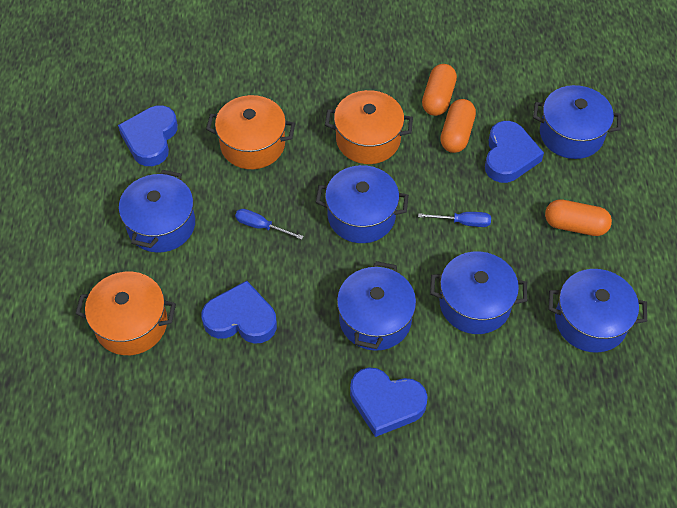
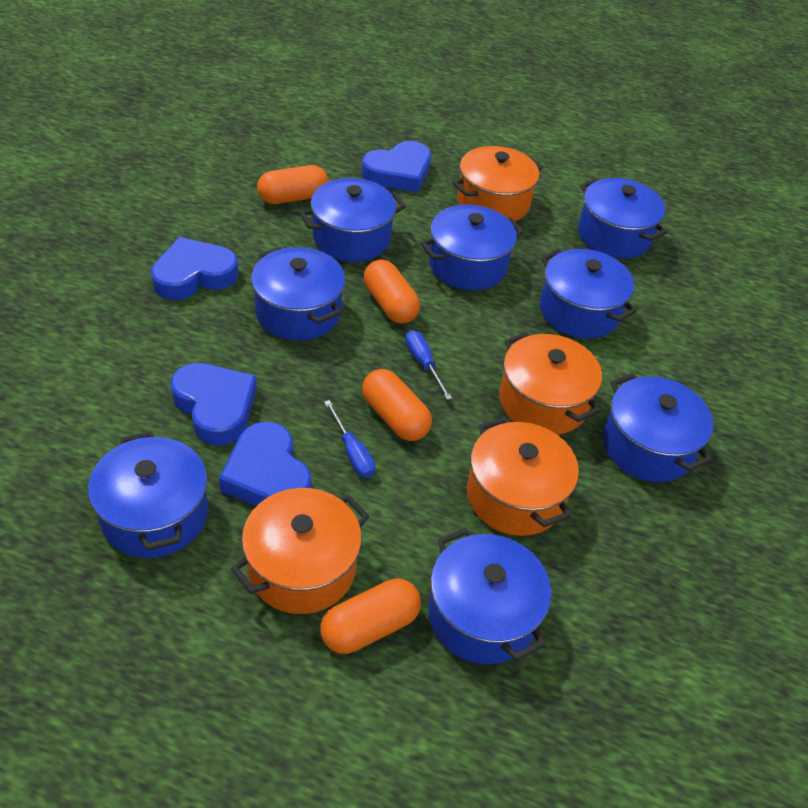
blue pot: [119,170,195,253] [316,165,409,243] [337,261,416,351] [430,251,527,334] [533,85,621,159] [548,269,647,353] = 6 -> [88,431,208,558] [251,247,345,341] [300,178,406,262] [420,205,524,290] [428,528,551,664] [540,249,637,339] [578,178,668,258] [603,373,713,482] = 8
orange capsule: [422,64,457,116] [440,99,476,153] [545,199,612,236] = 3 -> [257,165,329,204] [320,578,421,654] [362,369,432,441] [364,259,420,324] = 4
orange pot: [75,272,176,355] [206,95,295,169] [325,90,413,164] = 3 -> [231,488,369,614] [453,146,543,221] [467,417,579,536] [499,332,602,435] = 4

